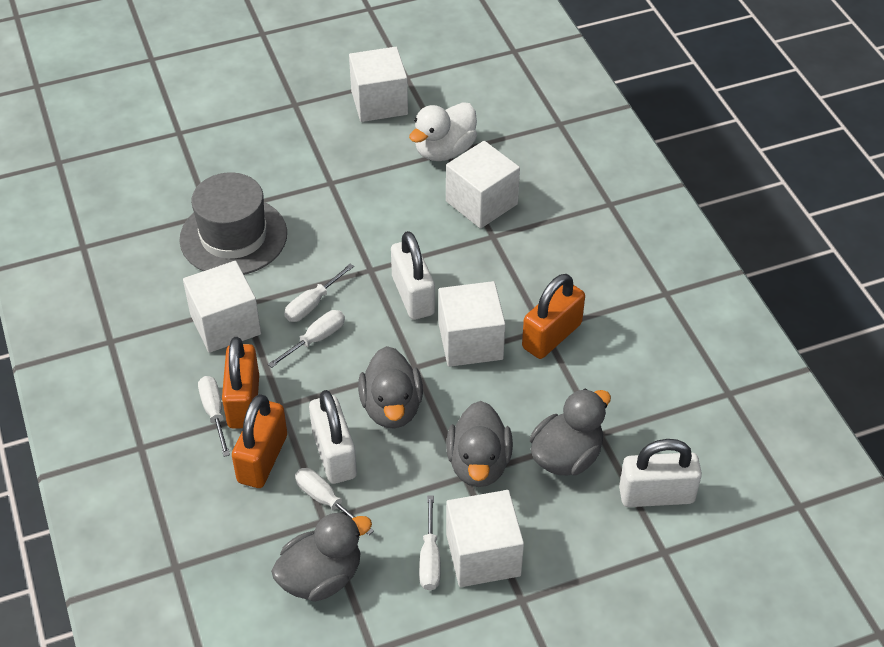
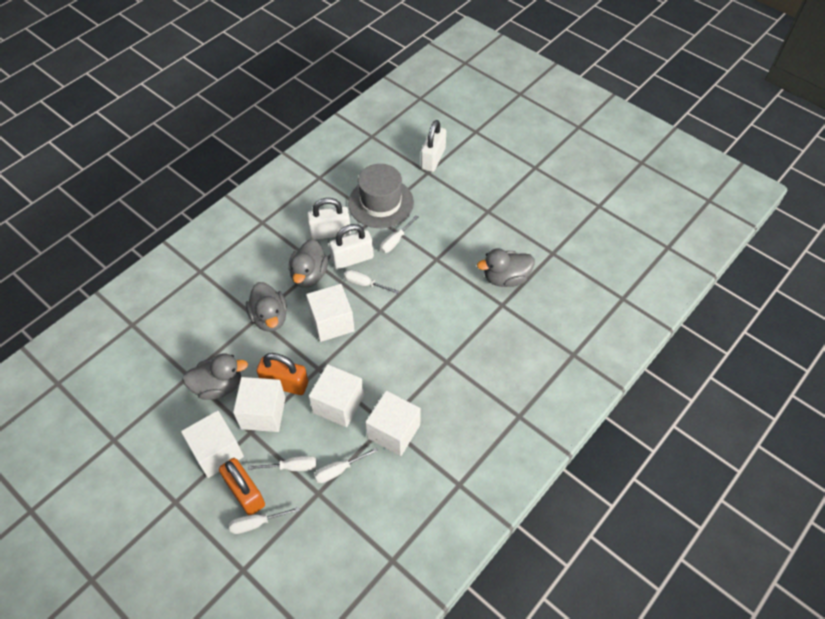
orange padlock: [222,337,259,429] [232,394,287,488] [522,274,585,359] = 3 -> [219,458,265,515] [257,353,308,395] = 2
white duck: [409,102,477,161] = 1 -> none = 0

